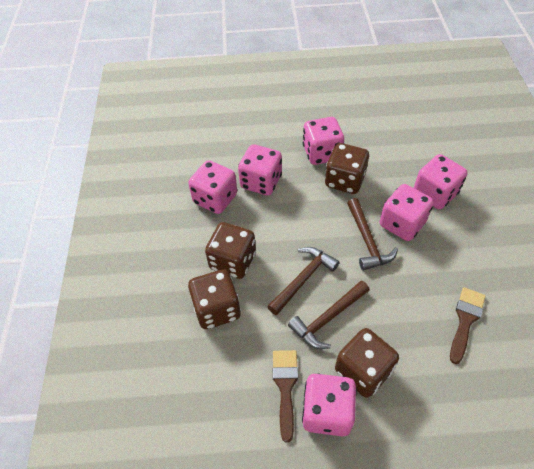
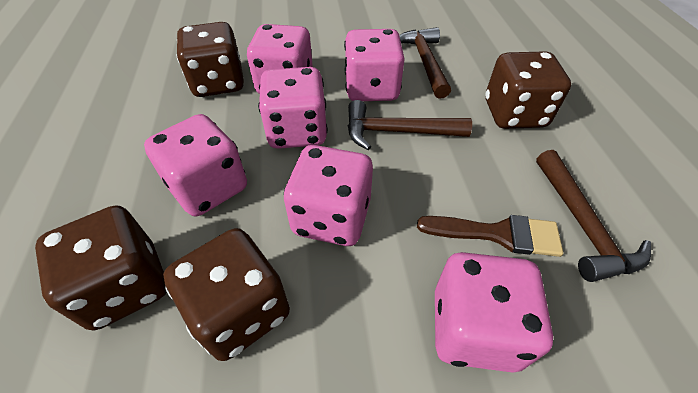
brown brush: [273,350,298,443] [450,287,485,364] = 2 -> [417,215,563,257] = 1

